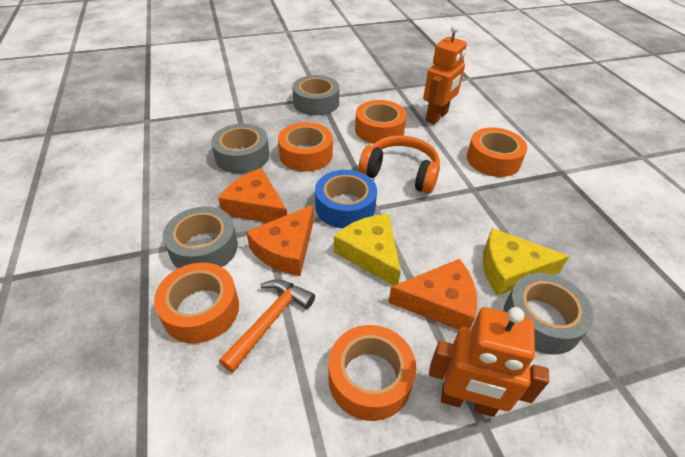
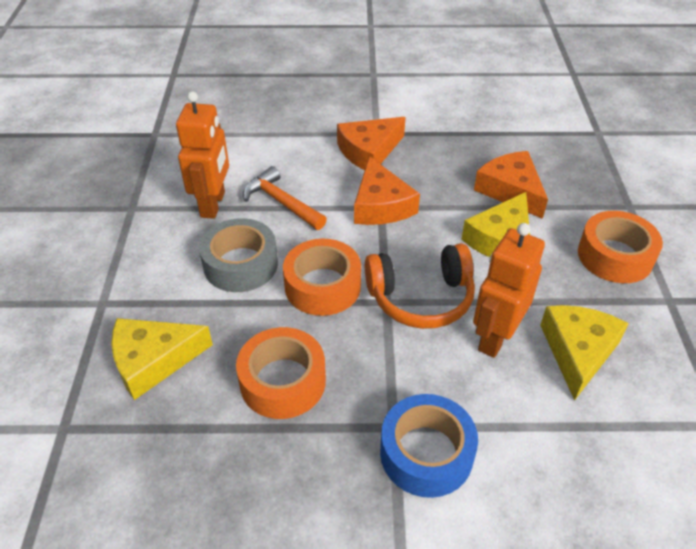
grey tape: [163,206,238,268] [211,123,270,173] [292,75,340,115] [503,273,594,354] = 4 -> [199,218,278,292] = 1
orange tape: [154,263,239,343] [278,122,333,172] [329,325,416,421] [355,100,407,144] [467,127,527,177] = 5 -> [236,327,326,419] [283,239,361,316] [578,211,663,283] = 3
yellow cheese: [334,214,401,285] [483,228,570,296] = 2 -> [111,318,213,400] [461,192,530,257] [540,305,629,401] = 3

